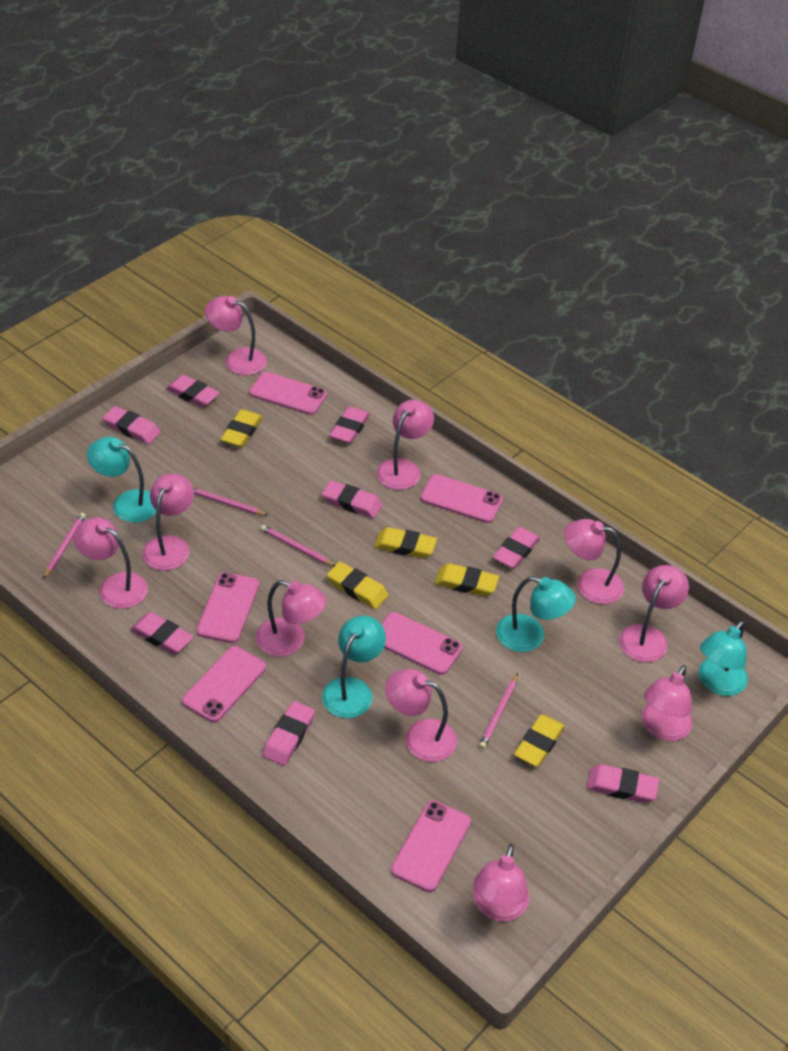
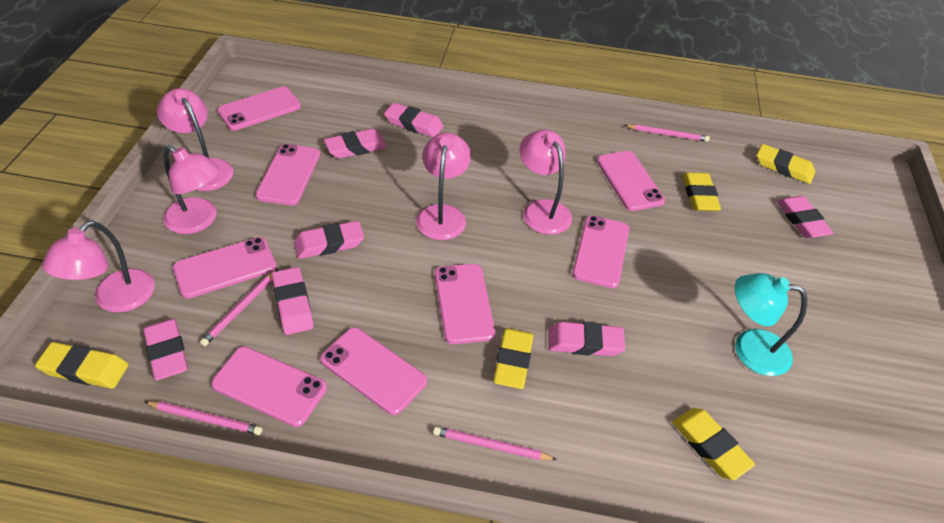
pink eraser: [103,406,161,444] [130,612,194,654] [166,375,220,407] [262,701,315,766] [322,480,383,518] [330,406,370,444] [493,527,540,569] [587,764,659,803] = 8 -> [143,319,188,380] [272,267,314,335] [294,221,364,259] [324,129,387,159] [384,103,443,137] [549,322,625,356] [777,196,834,238] = 7
pink lamp: [73,517,148,609] [142,474,194,571] [205,296,267,375] [256,580,327,657] [377,400,434,490] [385,669,457,762] [473,844,529,922] [564,519,624,604] [619,565,689,662] [642,665,692,741] = 10 -> [42,221,155,313] [157,88,234,191] [163,145,220,234] [416,132,471,240] [520,129,572,235] = 5
pink phone: [182,646,266,723] [196,572,259,643] [249,372,327,415] [381,612,463,675] [391,800,471,892] [420,474,503,523] = 6 -> [173,237,277,298] [211,346,327,427] [217,86,301,131] [255,144,320,205] [320,327,427,415] [435,264,495,344] [572,216,629,288] [597,151,665,211] = 8
turquoise lamp: [87,437,156,523] [322,615,386,718] [496,576,576,652] [698,621,748,696] = 4 -> [735,273,807,376] = 1

